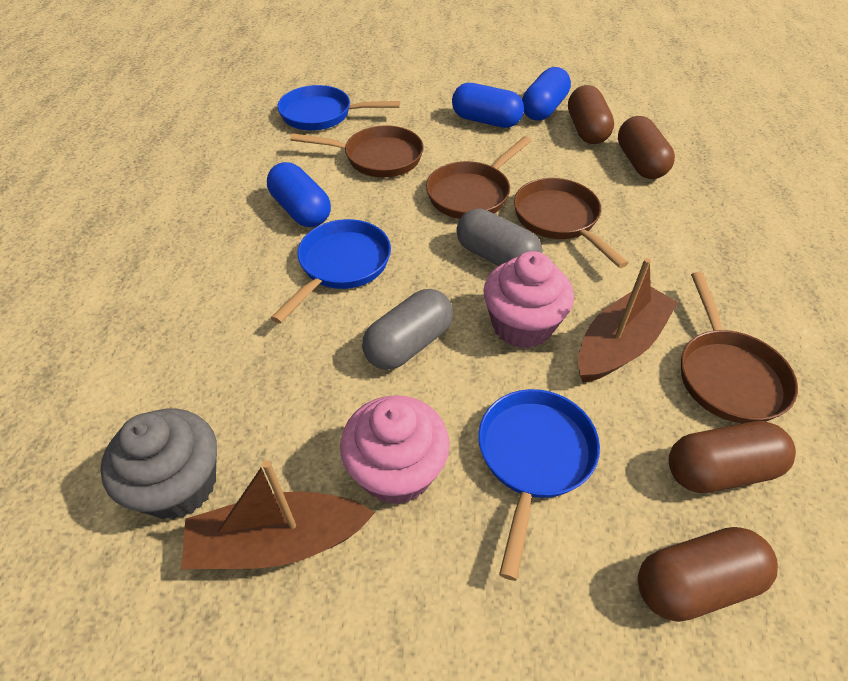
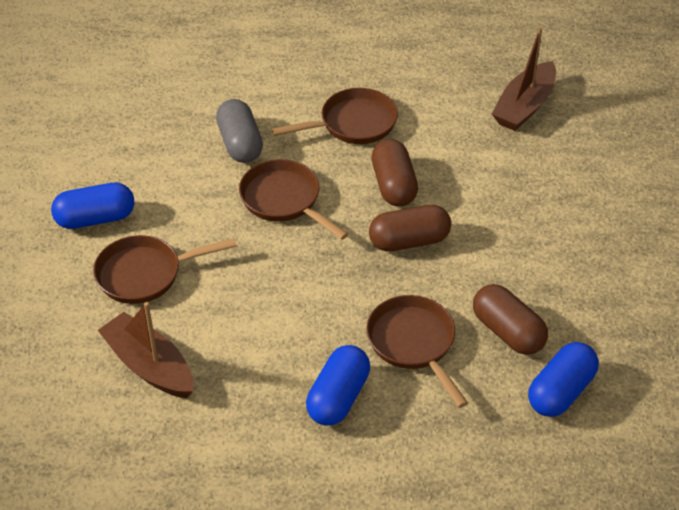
blue pan: [271,219,391,324] [278,85,400,131] [478,389,600,581] = 3 -> none = 0
brown capsule: [568,85,614,144] [618,116,675,179] [638,527,778,622] [668,421,796,493] = 4 -> [369,205,451,251] [372,139,418,206] [473,284,548,355] = 3
grey capsule: [362,289,453,370] [456,208,543,266] = 2 -> [216,99,263,163] = 1
grey cupcake: [100,409,217,519] = 1 -> none = 0
pink cupcake: [340,395,450,505] [483,251,574,348] = 2 -> none = 0

